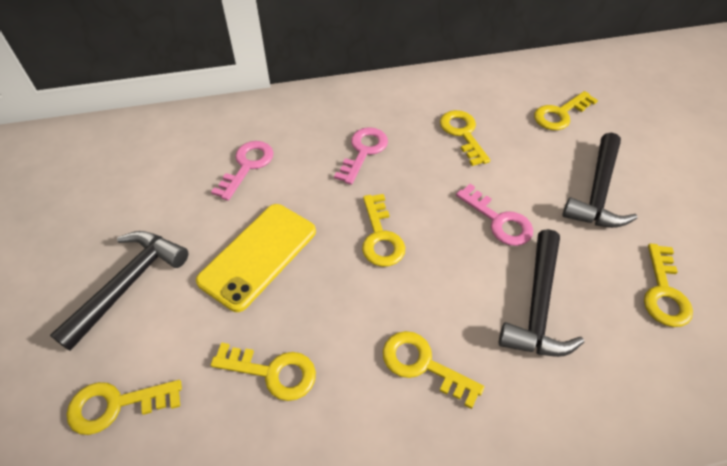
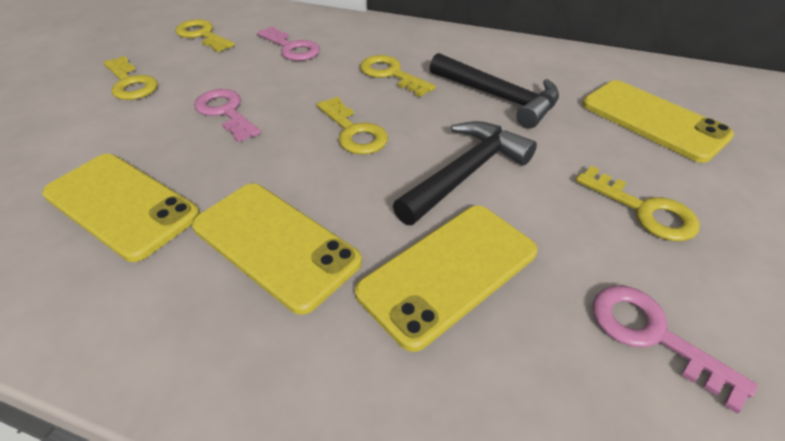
black hammer: [50,231,188,351] [499,229,584,357] [563,133,637,228] = 3 -> [393,121,537,225] [430,53,559,129] = 2
yellow key: [66,380,182,435] [211,342,316,401] [362,194,405,267] [383,331,484,409] [440,110,490,166] [534,91,598,130] [644,243,693,327] = 7 -> [103,56,158,100] [175,19,235,52] [317,97,388,154] [360,55,436,97] [576,166,700,241] = 5
yellow phone: [196,204,316,312] = 1 -> [42,154,200,262] [192,183,362,315] [355,206,537,352] [582,80,734,163] = 4

